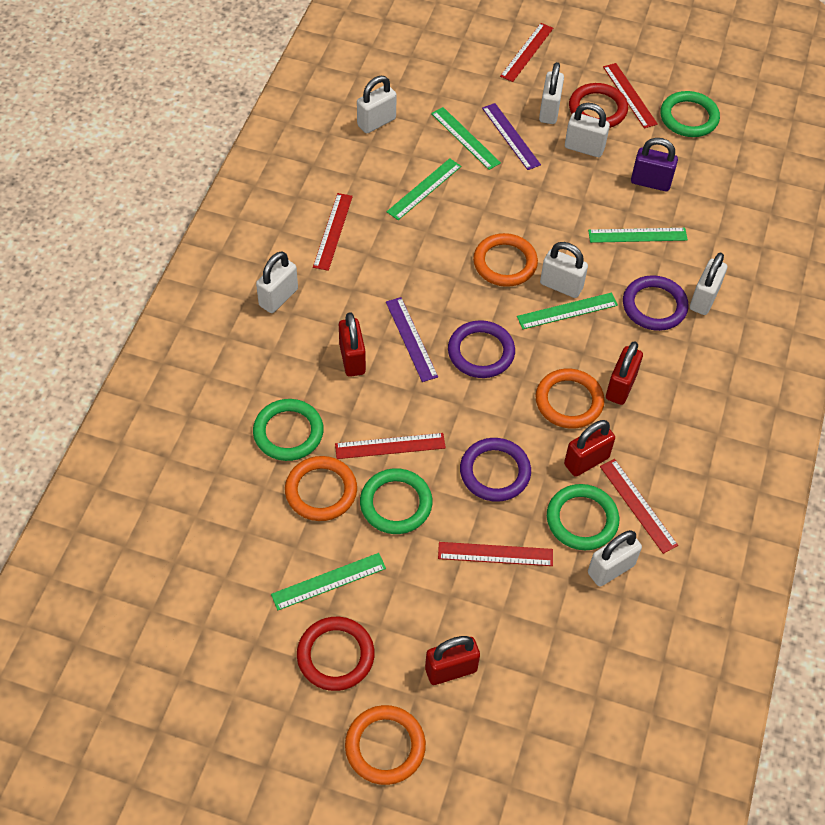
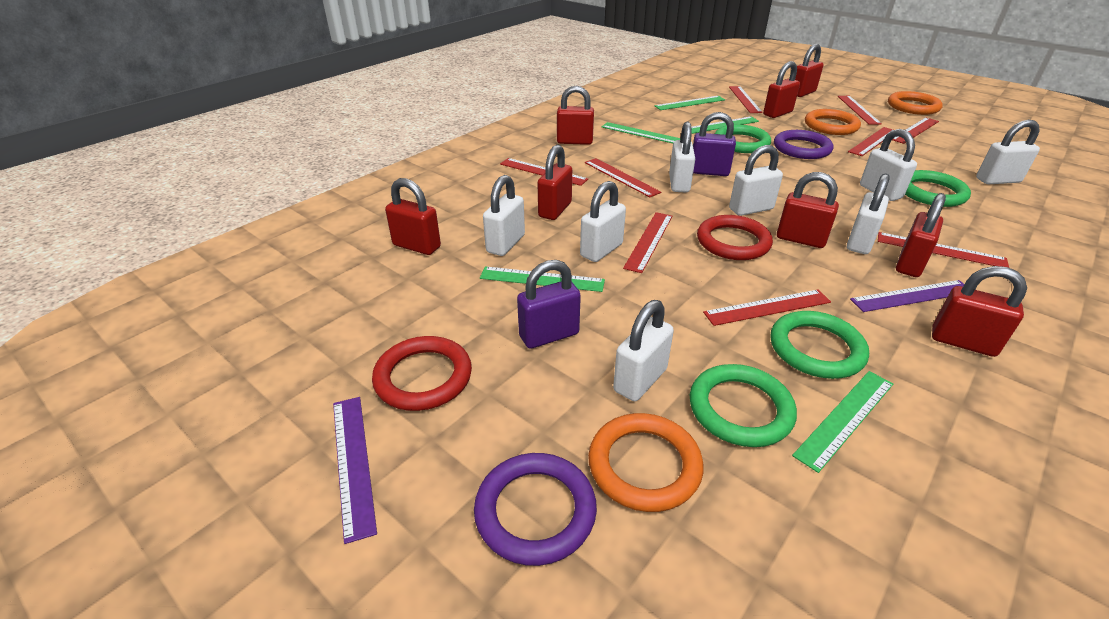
orange ring: [285,456,357,521] [345,705,426,785] [473,233,538,287] [535,369,605,429] = 4 -> [588,413,704,512] [805,109,861,135] [888,91,943,115] = 3
purple padlock: [631,138,678,191] = 1 -> [517,260,581,349] [693,112,736,176] = 2
purple ring: [448,320,515,378] [460,438,531,502] [623,275,689,331] = 3 -> [474,453,597,566] [774,130,833,159] = 2
red padlock: [339,312,366,377] [425,636,480,685] [564,420,615,477] [606,341,643,405] = 4 -> [385,178,441,255] [538,145,572,220] [557,86,594,145] [763,61,800,118] [777,172,839,248] [795,44,824,97] [896,193,946,277] [932,266,1027,357] = 8
red ruler: [313,193,353,271] [335,433,446,459] [438,542,553,566] [500,23,553,82] [600,459,678,554] [603,63,658,128] = 6 -> [500,158,588,186] [585,158,661,197] [623,212,673,273] [703,290,831,326] [729,86,763,113] [838,96,882,125] [848,127,893,156] [878,232,1009,268] [892,118,939,144] = 9
white padlock: [256,252,298,313] [357,76,397,133] [539,62,564,124] [540,242,588,298] [565,103,610,157] [588,530,642,587] [690,252,727,315] = 7 -> [483,175,525,256] [580,181,626,262] [613,300,674,401] [669,122,695,192] [729,145,783,216] [847,173,890,254] [860,129,917,201] [976,119,1040,184] = 8

